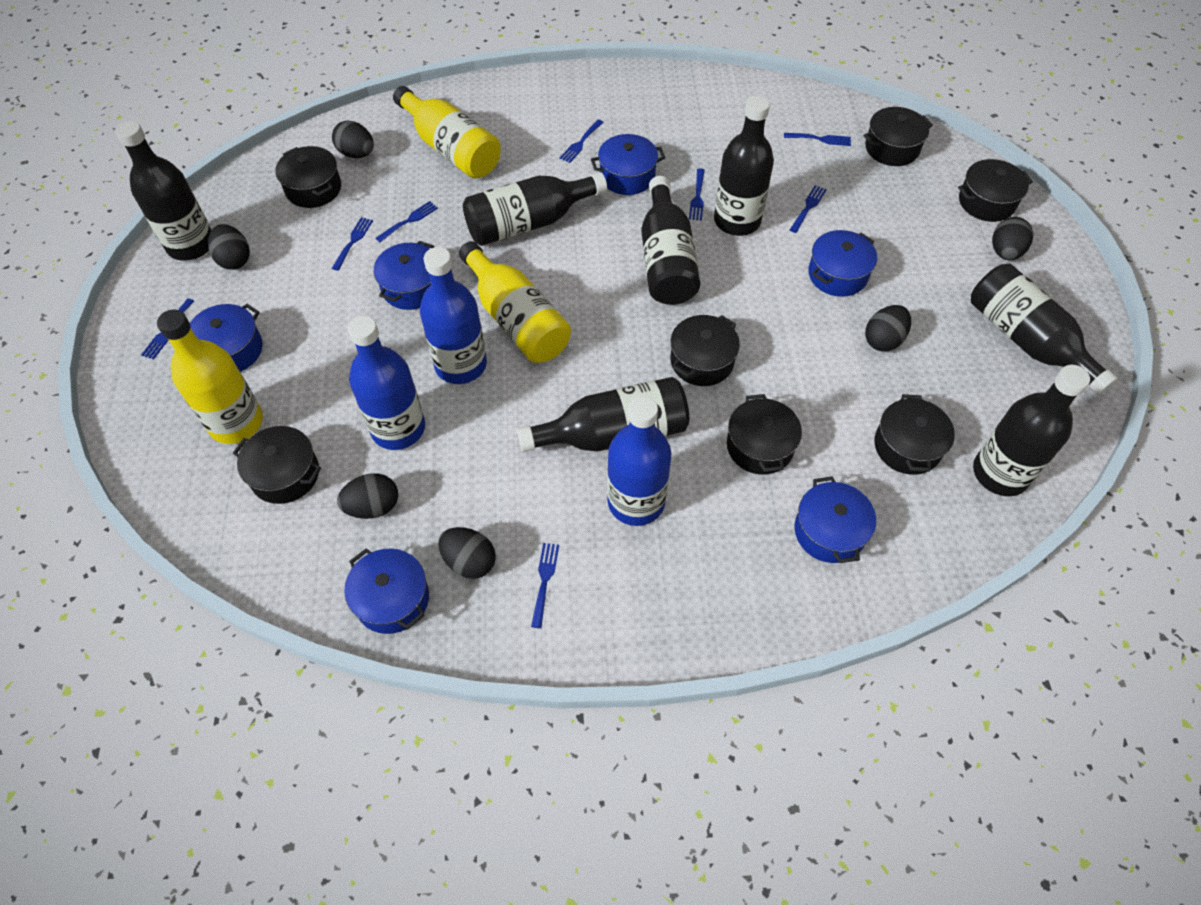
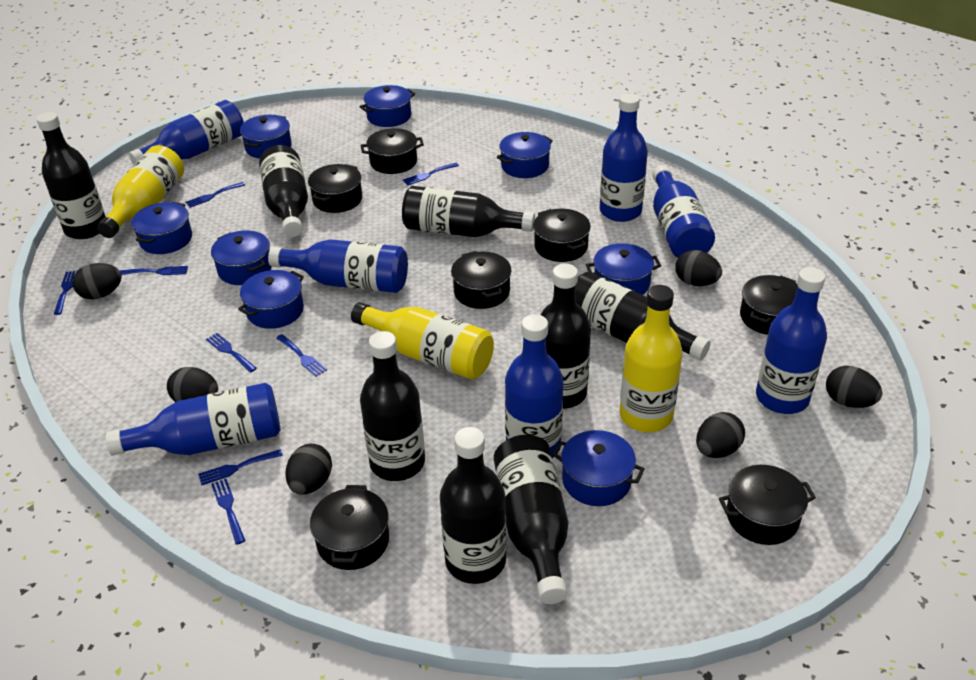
black bottle: [115,121,211,261] [463,172,607,246] [517,377,689,452] [641,176,700,305] [714,96,774,236] [971,264,1118,395] [973,365,1090,496] = 7 -> [36,112,106,239] [259,145,308,237] [360,331,425,481] [402,186,535,237] [440,427,507,584] [494,435,568,604] [541,264,591,409] [575,272,710,361] = 8
blue bottle: [348,316,425,450] [420,247,487,384] [607,396,671,526] = 3 -> [106,383,280,456] [129,100,244,165] [268,239,408,293] [505,314,563,458] [600,94,648,222] [652,165,715,258] [756,267,827,414] = 7
blue pot: [190,304,263,372] [344,549,429,634] [374,241,434,310] [591,134,665,195] [794,476,876,563] [808,230,877,297] = 6 -> [131,202,192,254] [211,230,272,285] [238,270,304,329] [240,115,292,159] [360,85,415,127] [497,132,553,178] [552,430,645,506] [586,243,661,295] = 8

